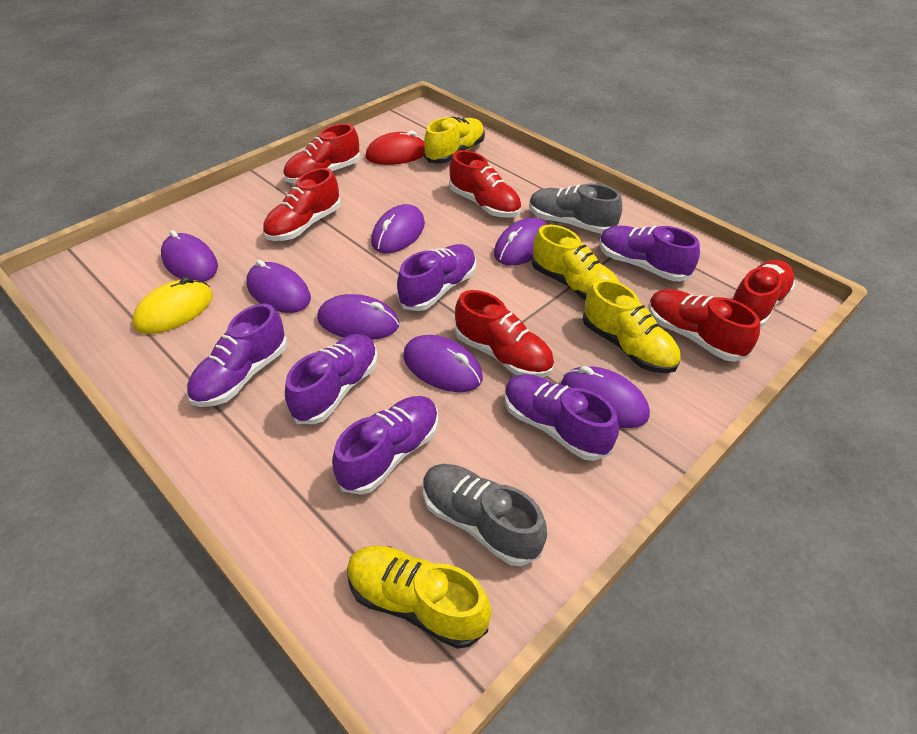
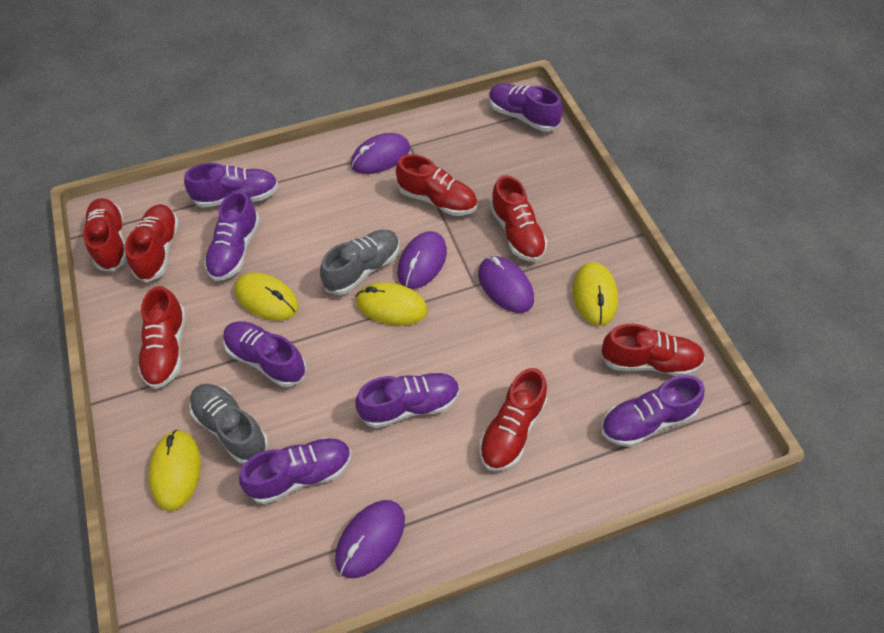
purple mouse: [161,230,218,282] [247,260,311,313] [317,294,399,340] [371,204,425,253] [403,335,483,392] [494,218,548,266] [561,366,650,428] = 7 -> [335,500,405,578] [351,133,410,174] [397,231,447,289] [478,256,534,313] = 4
purple shoe: [187,303,288,407] [285,334,378,424] [332,396,438,495] [397,244,476,311] [505,374,619,461] [599,226,700,281] = 6 -> [184,163,279,208] [204,191,260,281] [223,321,307,387] [239,437,352,504] [355,372,460,428] [489,83,563,131] [601,375,705,447] = 7
red mouse: [366,131,425,165] = 1 -> none = 0
red shoe: [263,168,341,241] [283,124,360,183] [449,150,521,218] [455,290,554,378] [648,289,760,362] [732,260,795,328] = 6 -> [83,198,127,272] [125,204,179,283] [138,286,186,389] [396,154,477,216] [479,368,548,471] [490,175,547,262] [600,324,705,376] = 7
yellow mouse: [132,277,213,334] = 1 -> [149,430,201,511] [234,272,298,321] [356,282,428,326] [573,262,618,326] = 4
yellow shoe: [347,546,491,649] [424,117,485,164] [532,225,620,300] [583,279,680,373] = 4 -> none = 0

